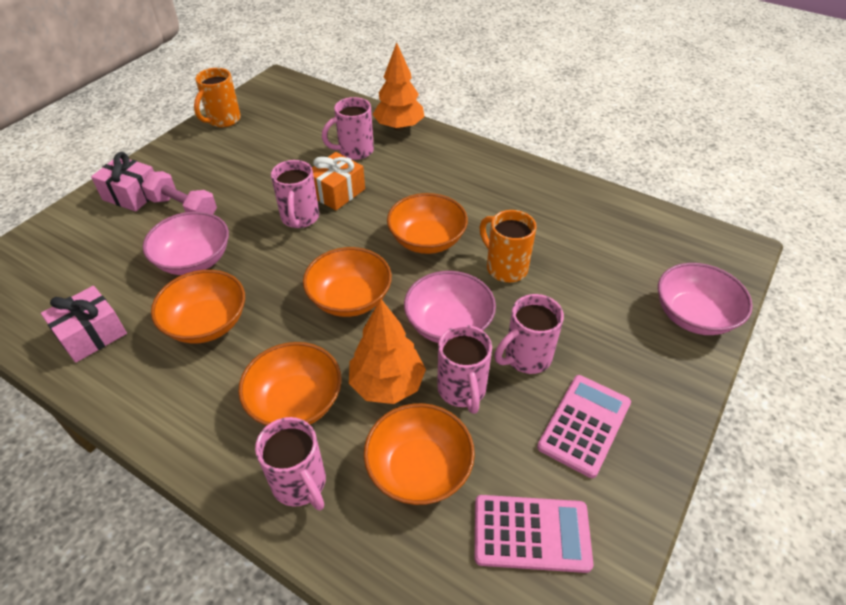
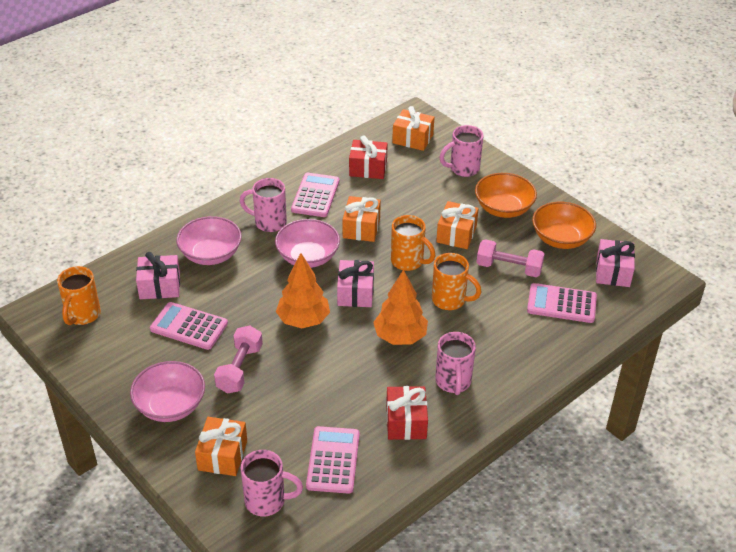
orange bowl: [151,270,245,343] [238,342,342,426] [303,247,392,317] [364,403,475,505] [387,193,468,254] = 5 -> [475,173,537,218] [532,202,596,249] = 2
orange gift: [312,152,365,210] = 1 -> [195,417,247,476] [343,196,381,242] [392,106,434,151] [436,201,479,249] = 4
orange mug: [194,68,241,127] [480,210,537,282] = 2 -> [57,266,101,325] [391,215,435,271] [432,253,481,310] = 3
pink calculator: [475,495,593,573] [537,375,631,478] = 2 -> [150,302,228,350] [291,173,339,217] [306,426,360,494] [527,283,597,323] = 4
pink dumbbell: [141,171,217,214] = 1 -> [214,325,263,394] [476,239,545,277] = 2
pink gift: [41,286,127,363] [91,152,154,212] = 2 -> [136,252,180,299] [337,260,374,307] [596,239,635,287] = 3
pink mug: [255,417,326,510] [271,160,319,228] [322,97,374,160] [437,325,492,414] [495,294,564,374] = 5 -> [240,178,287,232] [240,450,303,516] [435,332,476,395] [439,125,484,177] = 4
red gift: none = 0 -> [349,135,388,179] [386,386,428,440] = 2

